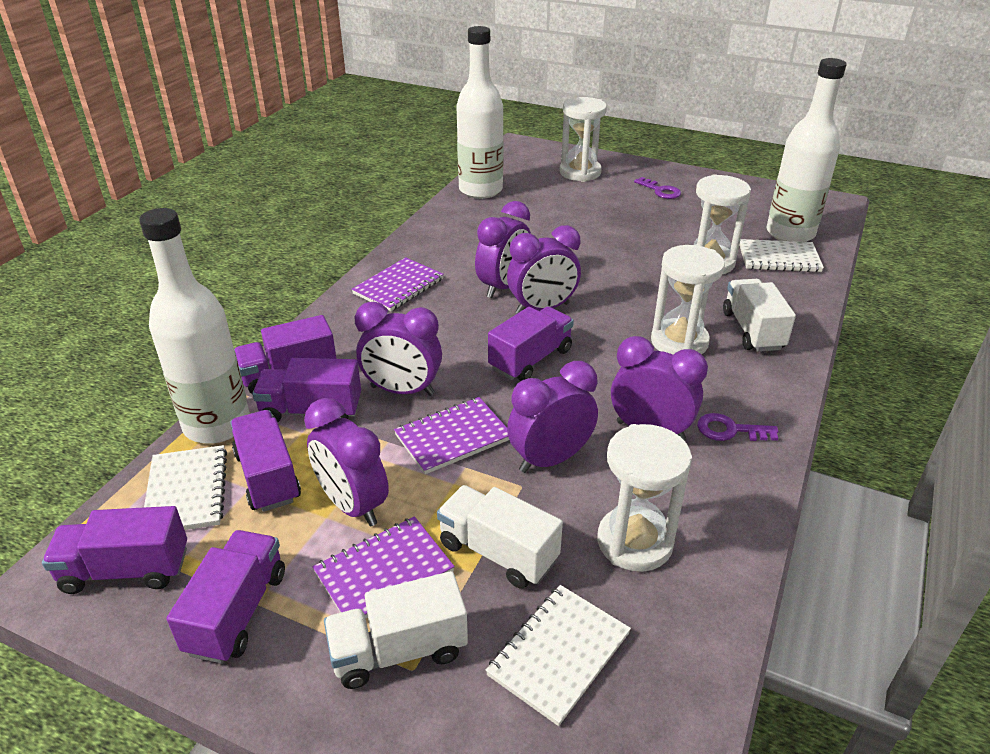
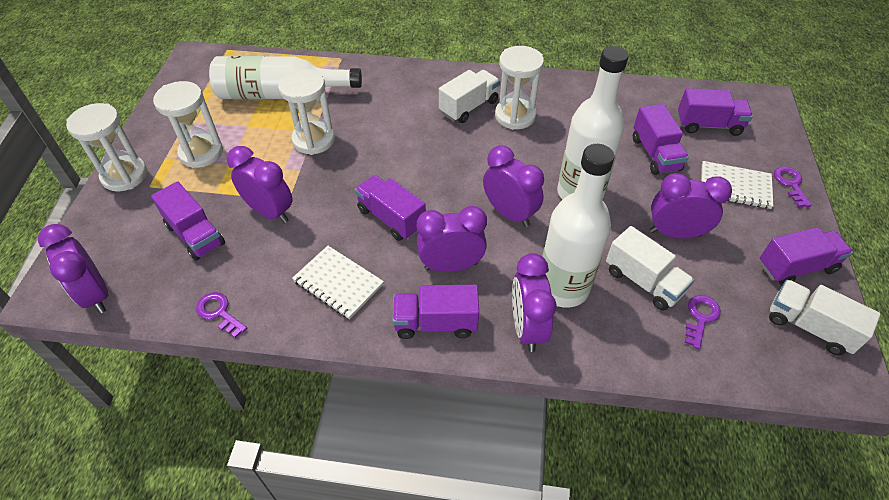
purple key: [634,177,681,199] [697,413,778,441] = 2 -> [196,292,247,338] [684,295,721,349] [774,166,812,207] = 3
purple notebook: [313,516,455,618] [352,257,444,312] [394,397,509,474] = 3 -> none = 0
white notebook: [144,445,227,530] [485,585,631,726] [739,239,824,272] = 3 -> [292,246,384,319] [701,161,774,209] = 2

